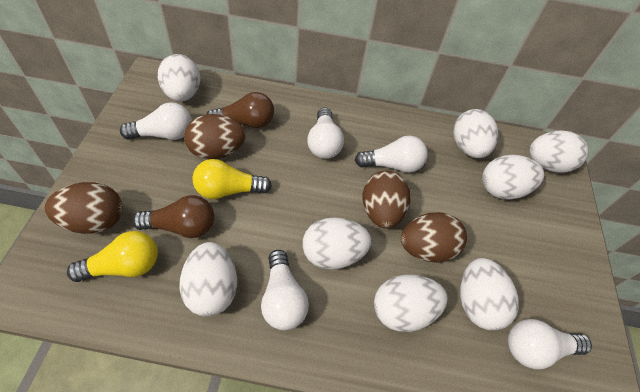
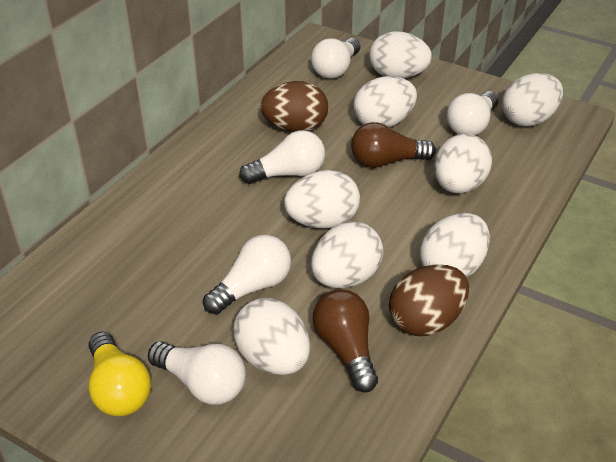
brown egg: [45,182,122,234] [184,114,246,159] [362,171,410,228] [401,212,467,263] = 4 -> [260,81,328,132] [389,265,469,336] = 2
yellow light bulb: [67,231,158,282] [193,159,272,199] = 2 -> [89,332,151,416] = 1

